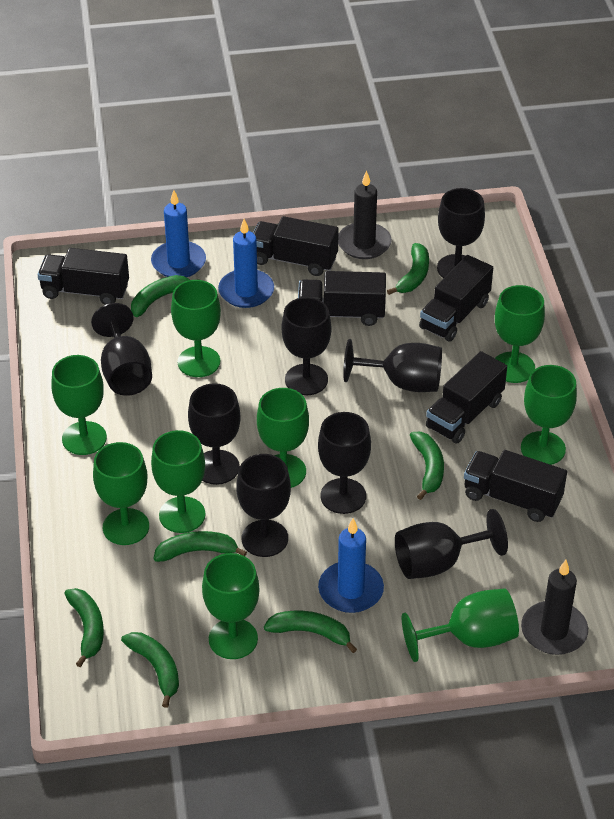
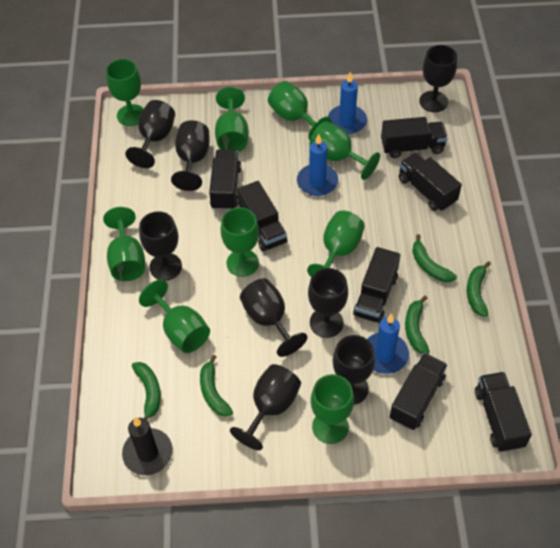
black candle: [338,170,392,259] [521,560,588,655] = 2 -> [122,417,173,475] = 1
black truck: [38,248,129,305] [253,216,339,276] [298,271,386,326] [419,255,493,342] [426,351,507,444] [464,450,567,522] = 6 -> [209,149,241,210] [237,181,287,252] [353,247,400,323] [381,117,448,158] [390,353,447,430] [398,153,462,211] [475,372,532,452] = 7
green banana: [64,588,104,667] [121,632,179,708] [131,275,200,317] [154,531,247,562] [264,611,357,653] [387,243,429,295] [410,432,444,500] = 7 -> [132,362,161,420] [200,355,233,417] [405,295,429,354] [412,234,457,282] [467,261,491,317] = 5

